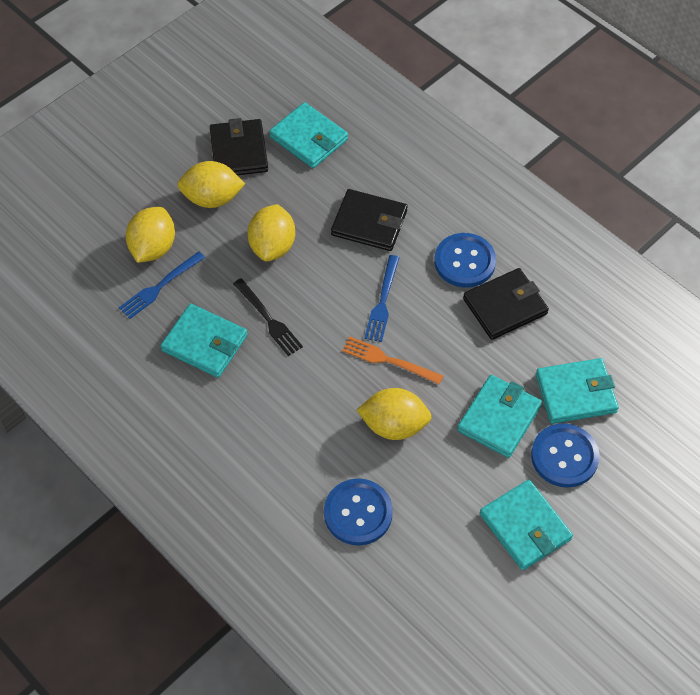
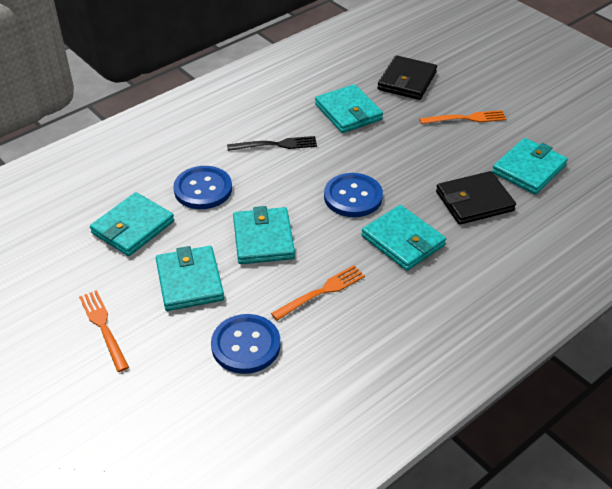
black wallet: [210,118,268,175] [331,189,408,251] [463,268,549,340] = 3 -> [377,55,437,100] [436,171,516,225] = 2
blue fork: [119,251,205,319] [364,255,400,342] = 2 -> none = 0
orange fork: [342,336,443,384] = 1 -> [79,290,129,372] [271,265,365,321] [420,110,506,124] = 3
turquoise wallet: [160,304,248,378] [269,102,348,168] [457,375,542,458] [480,480,573,570] [536,358,619,424] = 5 -> [90,192,174,256] [156,246,224,311] [233,206,295,264] [315,84,383,133] [361,205,446,271] [492,138,568,194] = 6
yellow lemon: [126,207,175,263] [178,161,245,208] [247,204,295,261] [357,388,432,440] = 4 -> none = 0

